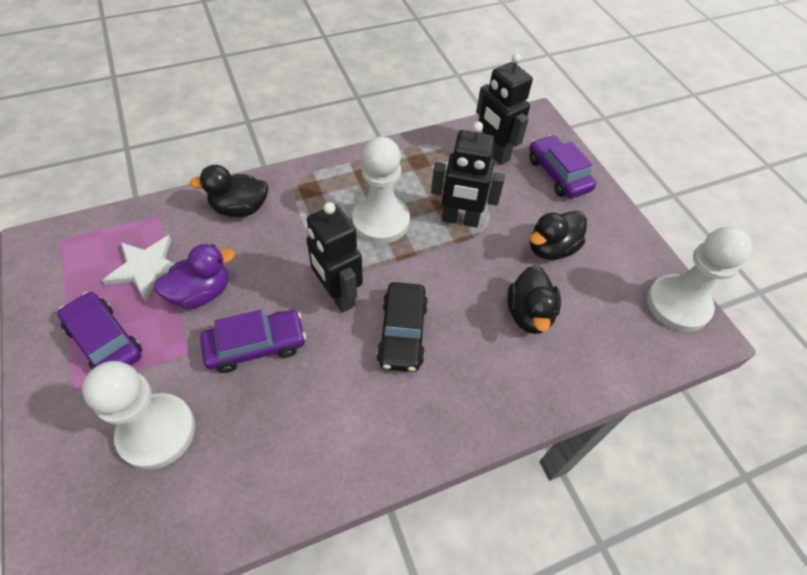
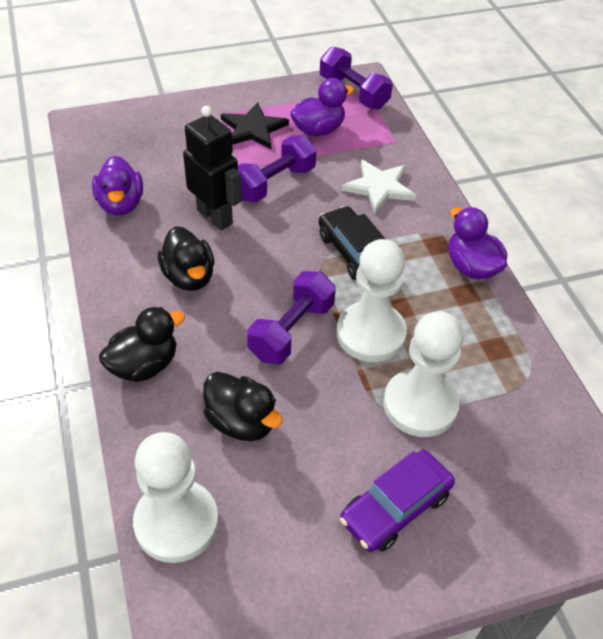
black robot: [307,202,363,312] [431,121,505,227] [476,53,533,165] = 3 -> [183,106,242,230] = 1
black star: none = 0 -> [221,102,289,149] = 1
purple car: [57,292,142,370] [200,310,306,373] [529,135,596,198] = 3 -> [340,450,455,552] = 1
purple duck: [154,244,235,309] = 1 -> [92,156,143,215] [290,78,354,136] [448,207,507,279] = 3
purple dumbbell: none = 0 -> [238,136,317,203] [247,271,336,364] [320,46,393,109] = 3

